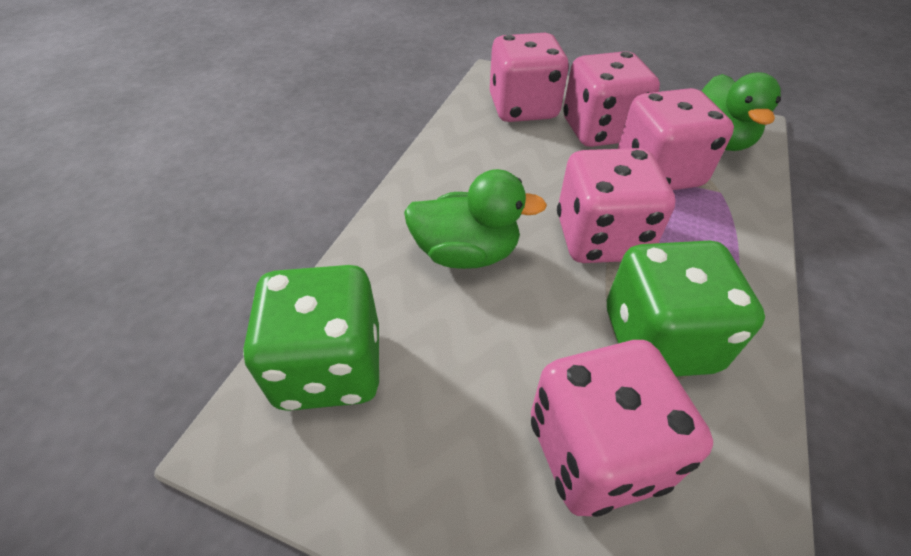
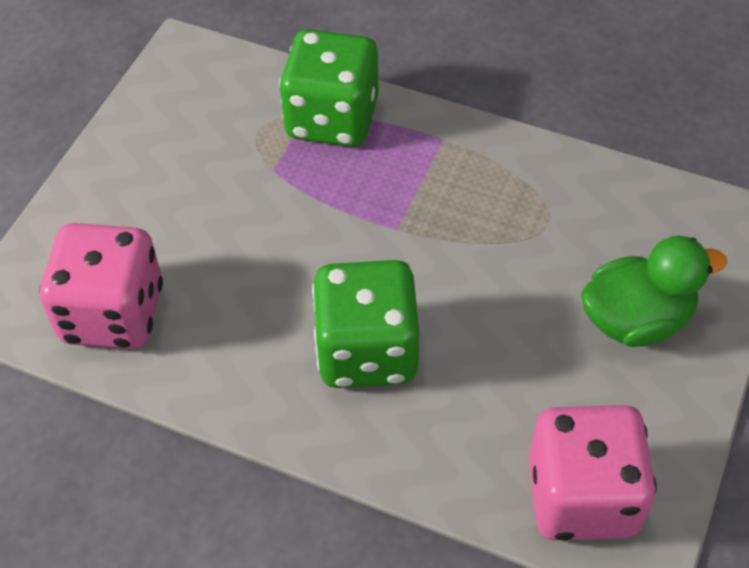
green duck: [404,169,547,269] [701,73,781,151] = 2 -> [581,236,727,347] = 1
pink dice: [490,33,569,122] [531,340,713,517] [557,148,675,263] [563,51,660,147] [618,88,734,190] = 5 -> [39,223,163,349] [529,405,657,541] = 2

